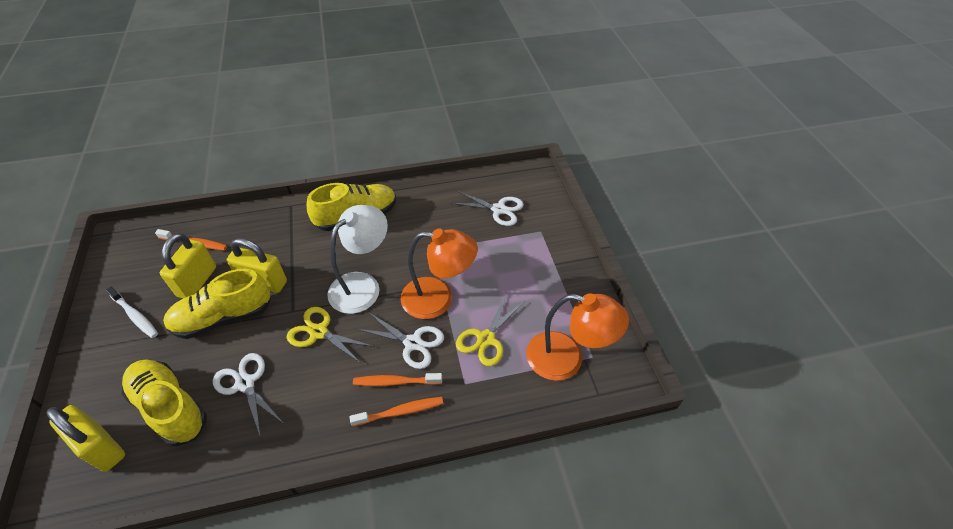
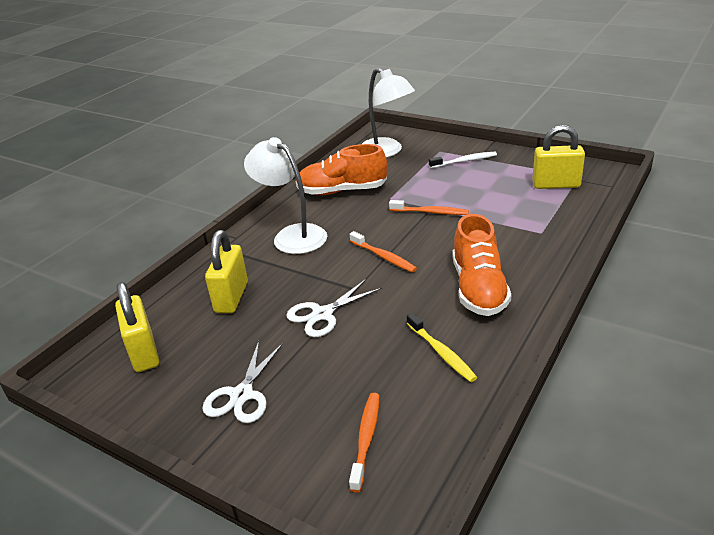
orange lamp: [401,229,478,319] [526,293,629,381] = 2 -> none = 0
orange shoe: none = 0 -> [295,144,387,195] [452,214,511,316] = 2
white lamp: [327,205,388,314] = 1 -> [244,137,327,254] [362,68,415,158] = 2
white scissors: [213,353,283,438] [357,312,444,369] [450,191,524,226] = 3 -> [202,341,283,423] [286,279,382,337] = 2
yellow scissors: [286,307,374,363] [456,295,525,366] = 2 -> none = 0
yellow shoe: [121,360,207,446] [163,269,271,339] [307,183,396,231] = 3 -> none = 0
yellow toothbrush: none = 0 -> [407,313,478,382] = 1

